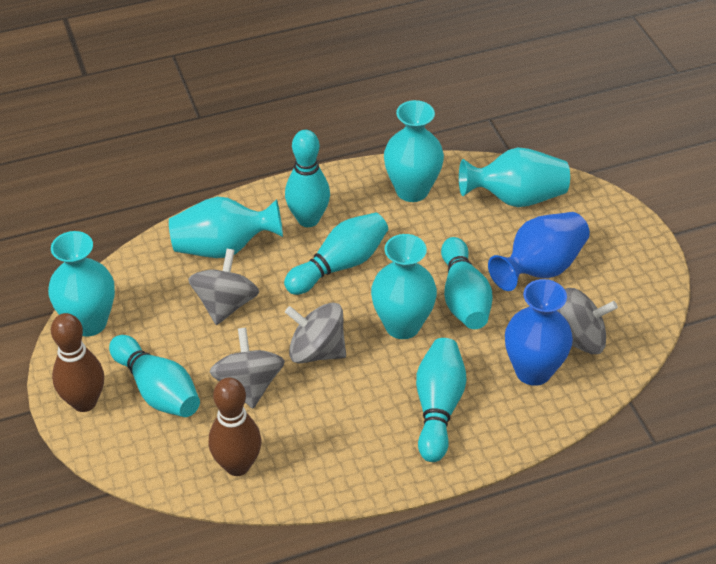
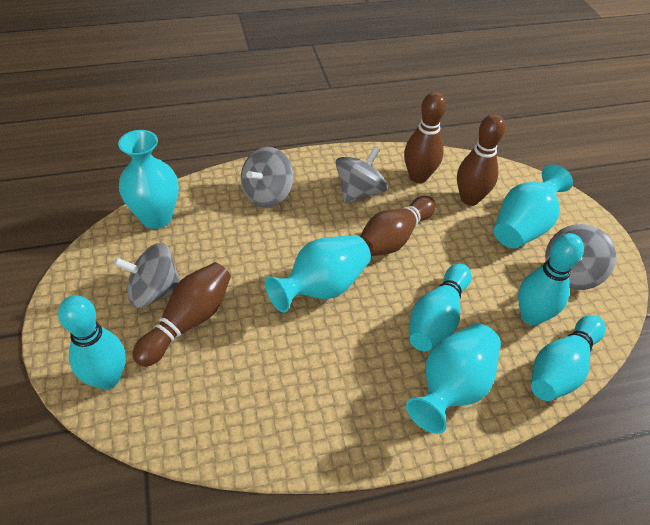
blue vase: [488,212,590,291] [505,279,573,386] = 2 -> none = 0
brown bowling pin: [51,313,104,412] [209,377,261,476] = 2 -> [132,262,231,367] [360,196,436,256] [404,92,447,183] [457,114,506,206] = 4
turquoise bowling pin: [109,335,200,417] [284,212,388,295] [285,130,330,227] [416,338,467,462] [441,237,493,329] = 5 -> [58,295,126,390] [410,264,472,352] [518,233,584,325] [531,315,606,401] = 4
turquoise vase: [48,231,115,336] [169,196,283,258] [371,234,437,339] [384,100,444,202] [459,147,570,207] = 5 -> [118,130,179,229] [265,235,371,313] [406,324,501,434] [494,165,573,248] = 4

